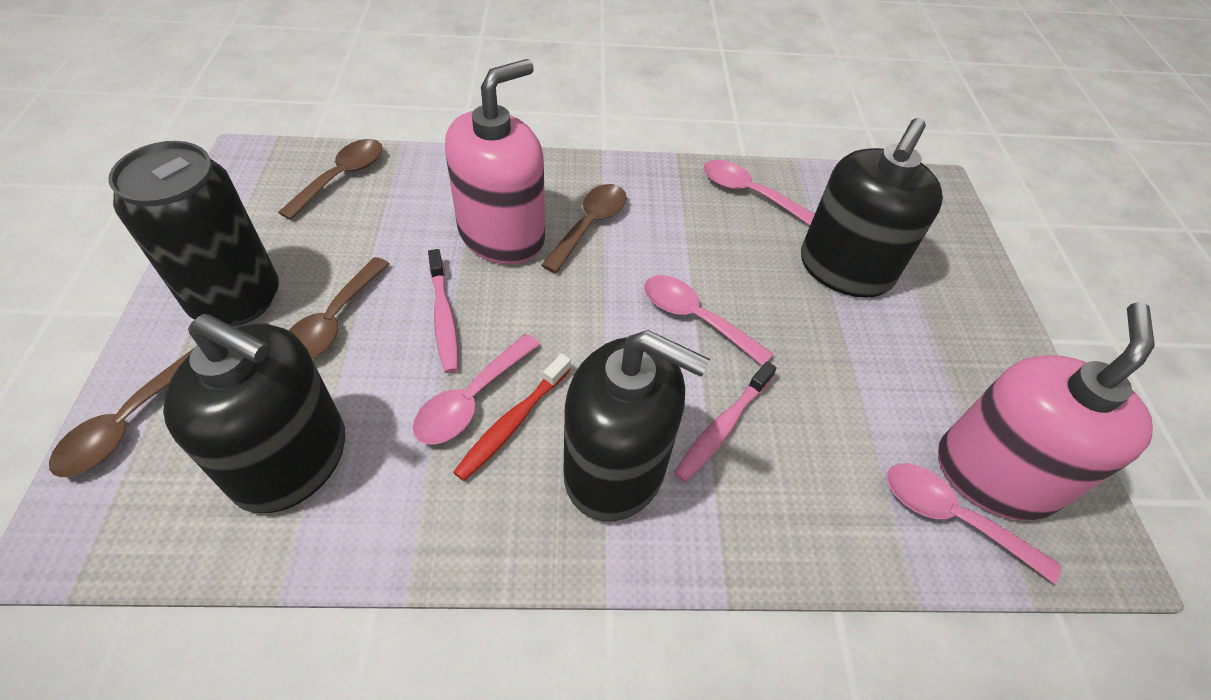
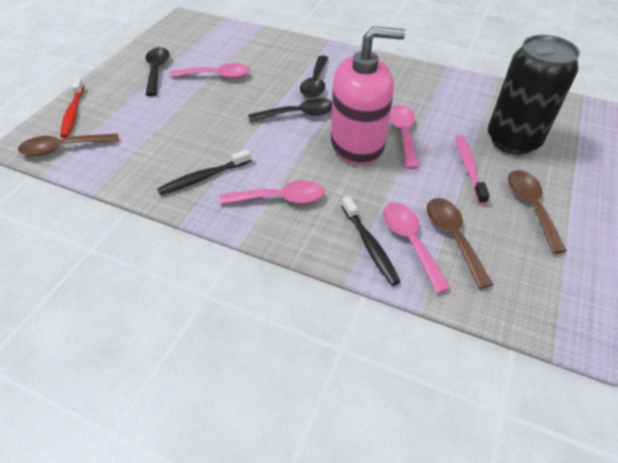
black soap dispenser: [163,314,345,513] [564,330,710,521] [801,118,943,298] = 3 -> none = 0
black spoon: none = 0 -> [146,47,169,96] [248,98,332,122] [300,55,328,98] = 3
black toothbrush: none = 0 -> [157,149,251,195] [342,196,400,286] = 2
brown spoon: [49,348,194,477] [278,139,383,220] [289,257,389,359] [541,184,627,273] = 4 -> [18,134,118,156] [427,198,493,289] [508,170,567,254] = 3
pink soap dispenser: [445,59,545,265] [938,302,1155,521] = 2 -> [331,26,406,165] = 1
pink toothbrush: [428,249,458,373] [674,361,777,482] = 2 -> [455,135,490,204] = 1

